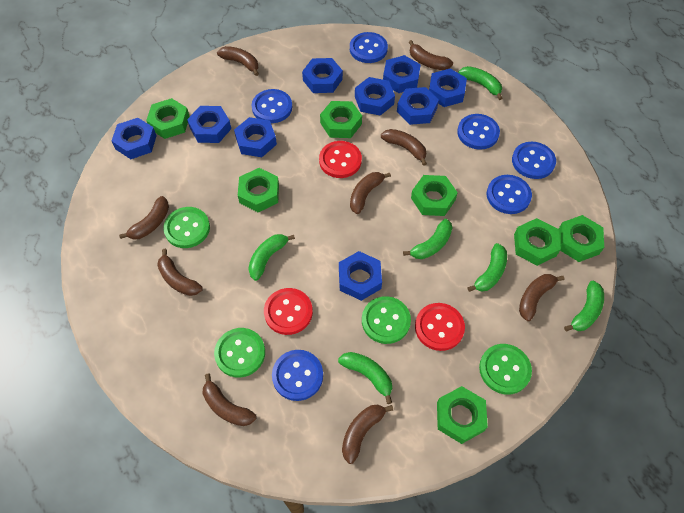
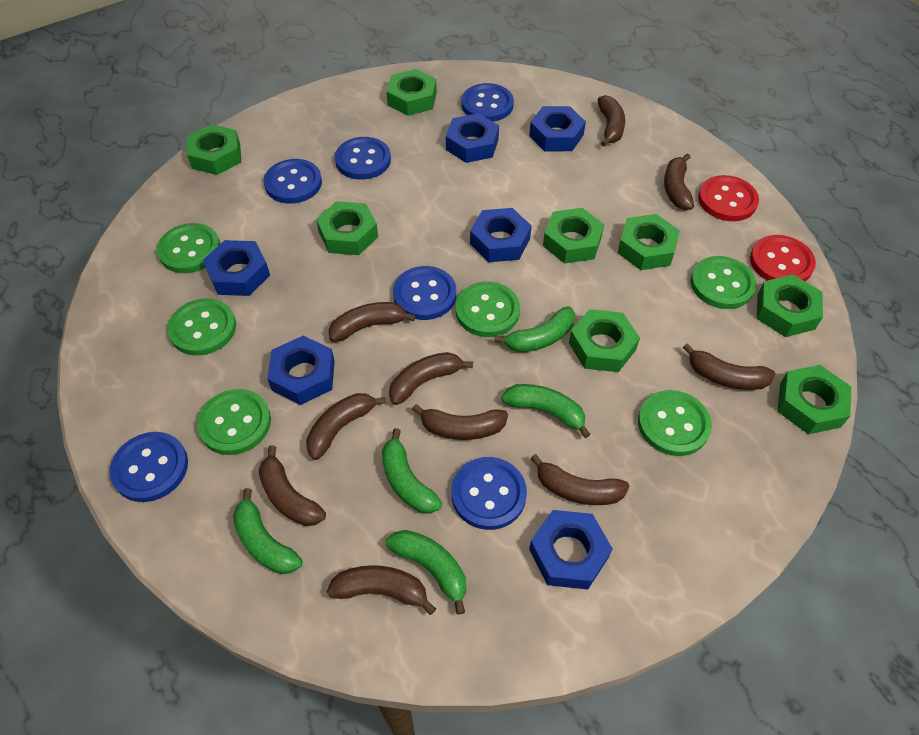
blue nut: [112,118,157,159] [187,106,231,143] [234,117,277,157] [302,58,343,93] [339,251,382,301] [355,77,395,116] [383,55,421,93] [397,87,439,125] [429,68,467,107] = 9 -> [203,240,270,296] [267,336,335,405] [446,113,499,163] [470,208,532,262] [529,106,586,152] [529,510,613,589] = 6
brown banana: [119,196,169,240] [157,249,203,296] [203,373,256,426] [217,46,259,76] [342,405,393,464] [350,172,391,214] [381,129,427,166] [409,40,453,70] [519,274,564,321] = 9 -> [259,445,326,526] [306,393,386,460] [327,565,436,615] [329,302,416,342] [389,352,473,405] [412,404,508,440] [530,454,630,505] [598,95,625,147] [664,154,694,210] [683,343,776,390] = 10
green banana: [248,234,295,281] [338,352,392,404] [403,219,453,259] [458,66,503,100] [467,243,507,292] [564,281,604,331] = 6 -> [233,488,302,574] [382,428,442,514] [386,530,466,615] [494,306,575,352] [501,384,591,438] = 5
green button: [163,207,210,248] [214,328,265,377] [362,296,411,344] [479,344,532,395] = 4 -> [157,223,220,273] [167,298,236,356] [197,389,271,455] [456,282,520,337] [638,390,712,456] [690,256,756,309] = 6
green nut: [146,98,190,139] [238,168,279,212] [320,101,362,138] [411,175,458,216] [437,386,488,444] [514,218,561,266] [558,215,604,262] = 7 -> [187,124,241,175] [316,201,378,255] [386,69,437,116] [543,208,604,264] [569,309,640,372] [617,214,680,270] [757,275,823,337] [777,365,851,434] = 8
red button: [264,288,313,335] [319,141,362,178] [415,303,465,351] = 3 -> [698,175,759,221] [750,235,816,281] = 2

